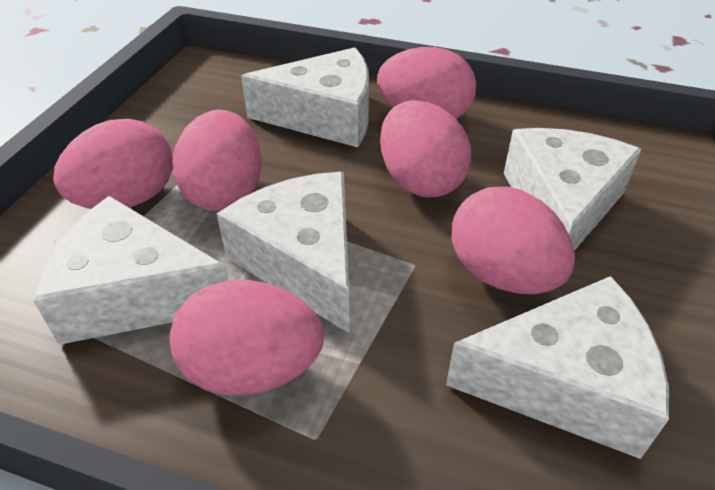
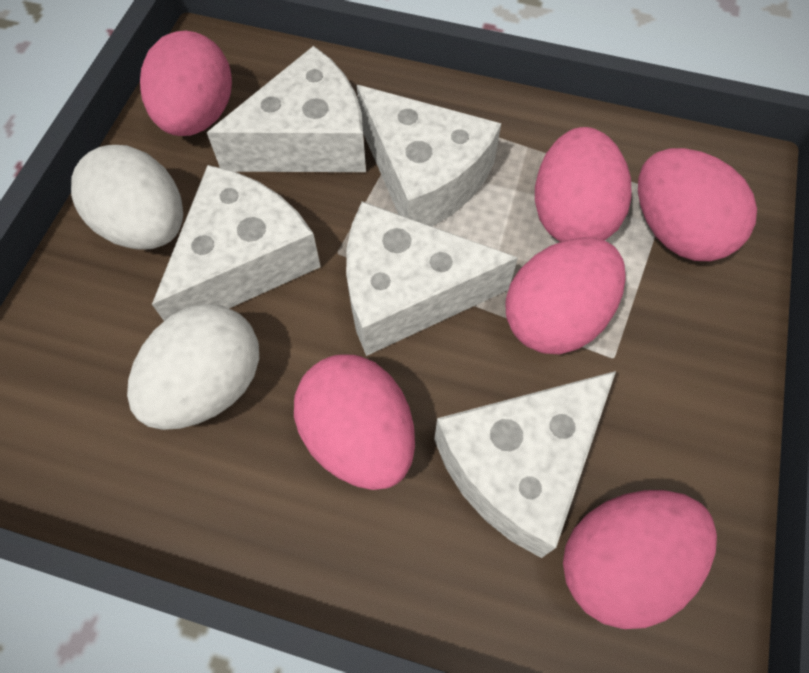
white egg: none = 0 -> [71,145,183,250] [127,304,259,430] = 2

